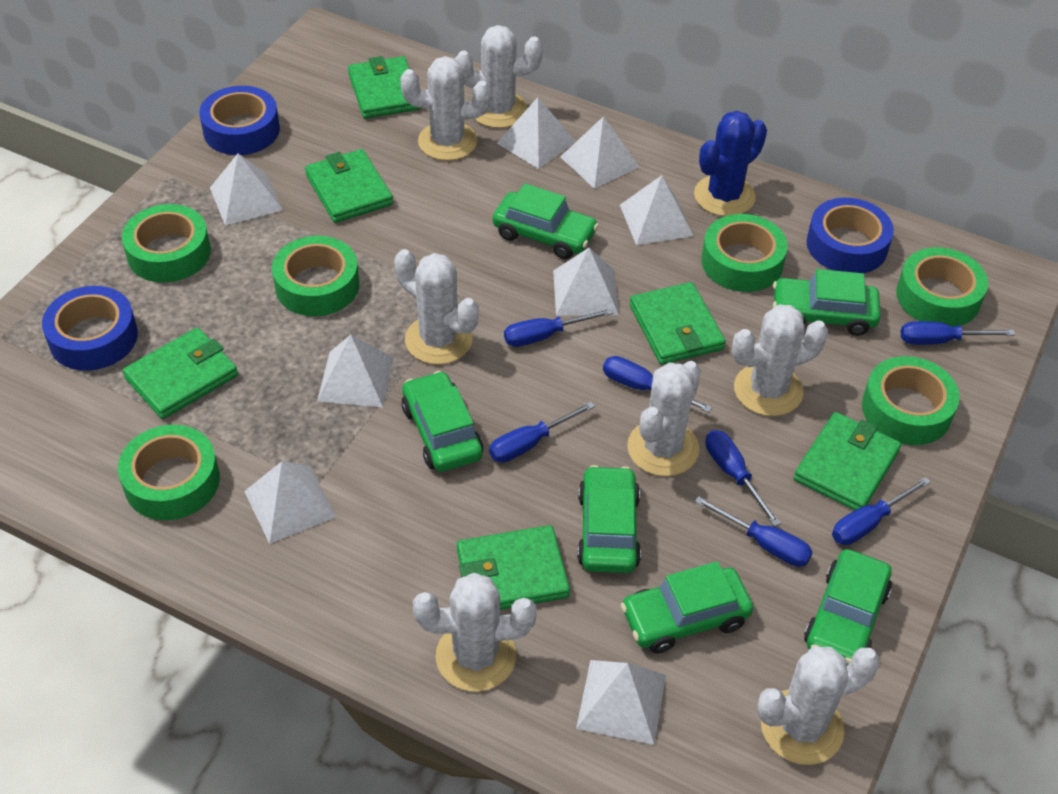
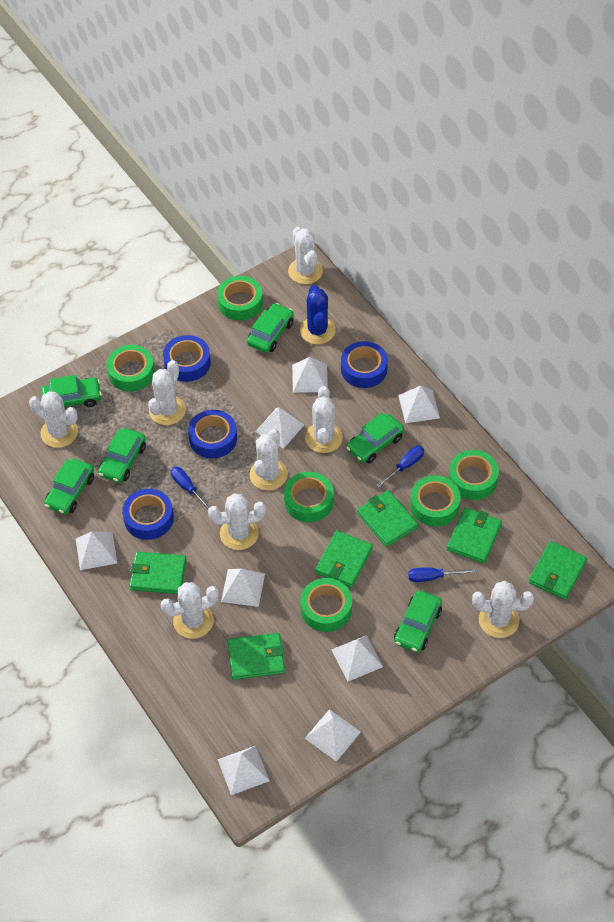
blue screwdriver: [489,402,595,463] [504,308,613,347] [603,356,712,412] [695,496,813,567] [706,430,781,527] [832,477,931,545] [901,321,1015,345] = 7 -> [171,467,210,510] [376,446,424,488] [408,567,476,582] = 3
blue tape: [42,286,138,371] [199,86,280,155] [807,198,894,273] = 3 -> [122,489,174,540] [163,335,211,382] [188,410,237,458] [341,341,388,388] = 4
white cactus: [394,249,479,365] [401,56,491,161] [413,573,537,692] [455,25,543,128] [627,361,701,476] [732,305,828,416] [757,646,880,765] = 7 -> [29,392,78,448] [148,360,186,425] [160,582,219,639] [208,493,266,550] [250,429,288,491] [288,227,323,284] [305,386,343,453] [472,581,534,638] = 8

